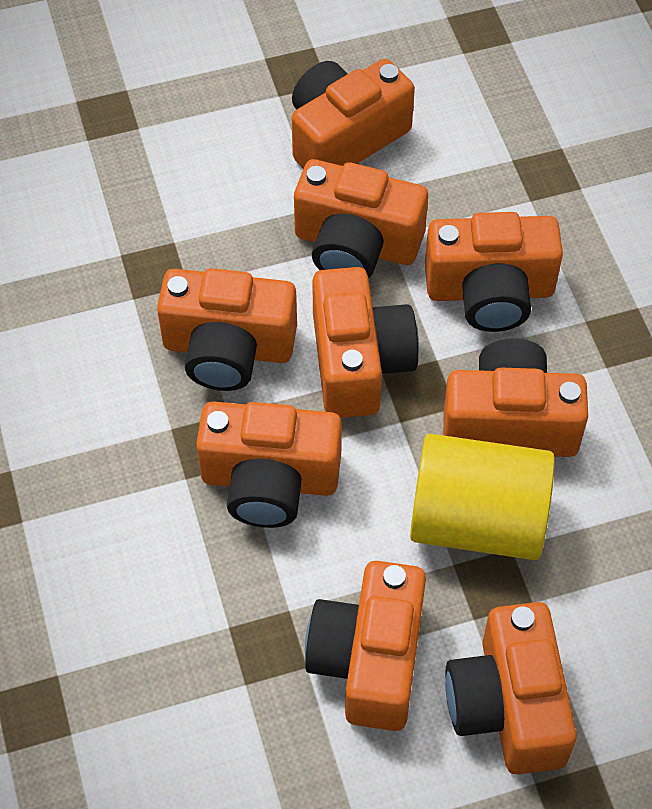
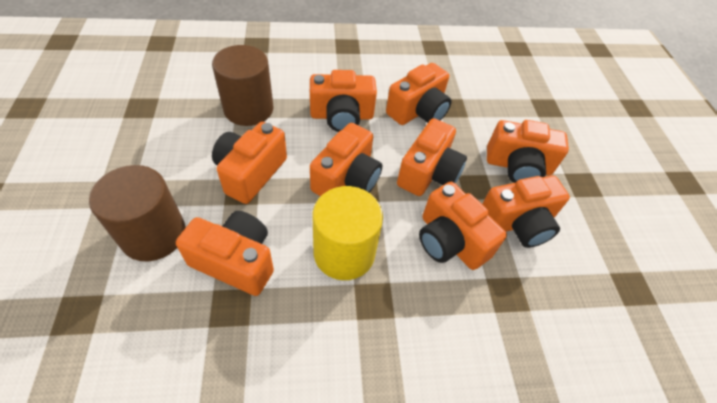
brown cylinder: none = 0 -> [89,165,185,261] [212,45,273,126] = 2

